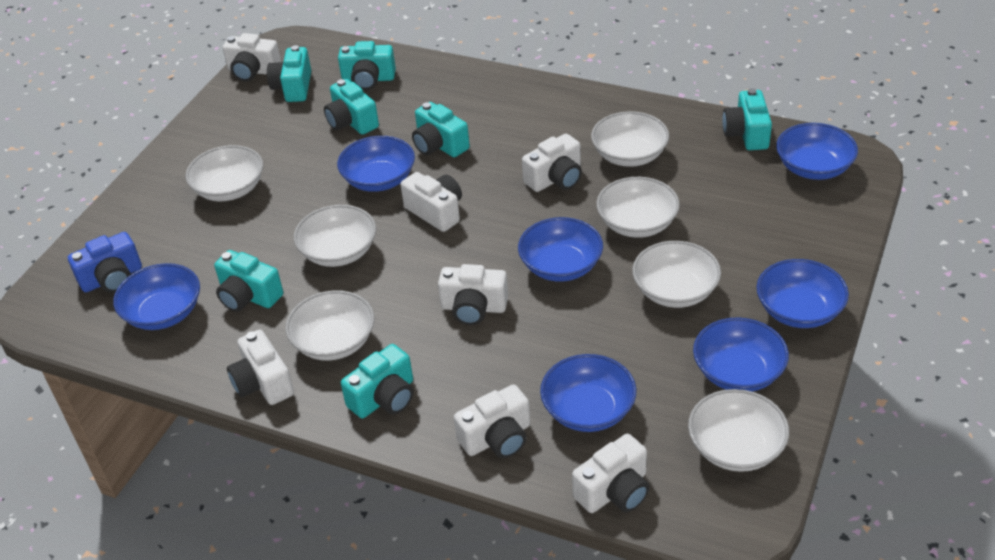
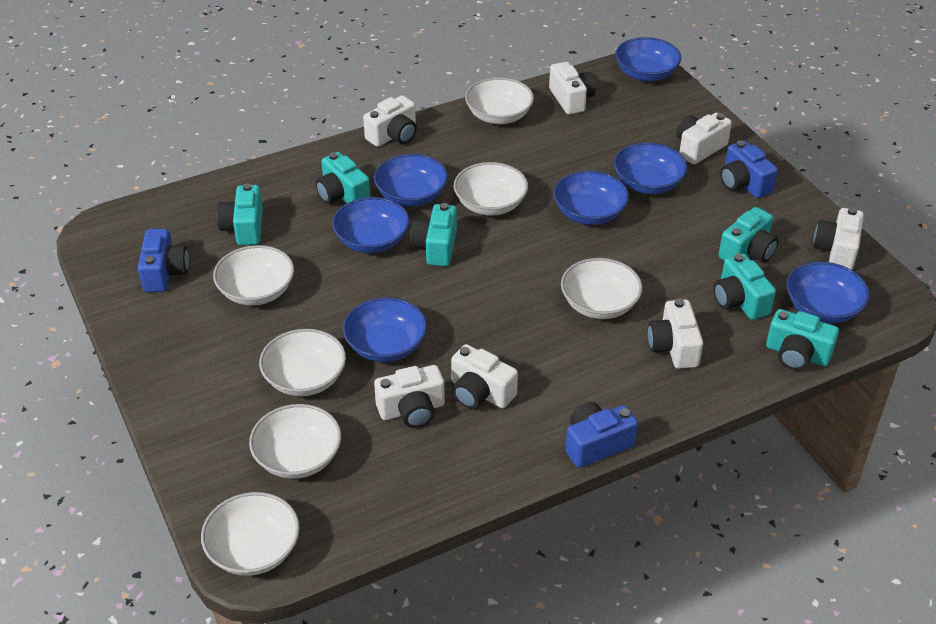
blue camera: [68,232,142,293] = 1 -> [138,229,189,292] [565,402,638,468] [720,141,778,198] = 3
turquoise camera: [214,250,283,312] [267,45,311,102] [324,79,379,135] [338,41,396,90] [341,344,413,418] [412,102,470,157] [722,88,772,150] = 7 -> [217,183,263,245] [315,152,371,204] [410,203,457,266] [713,254,776,320] [718,207,779,263] [766,309,839,370] = 6

